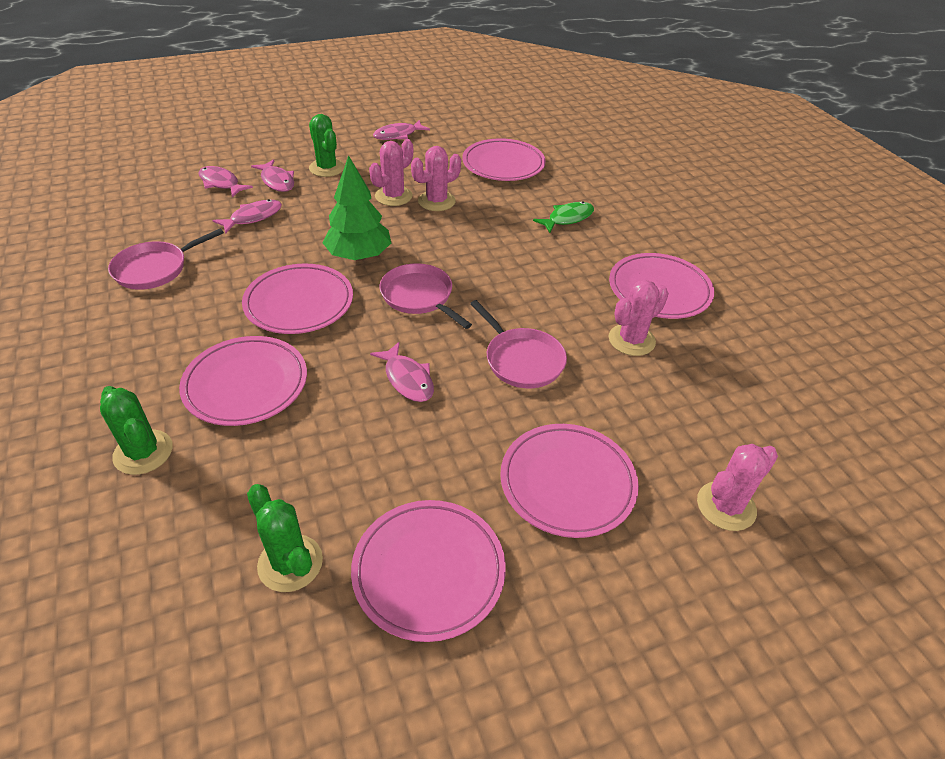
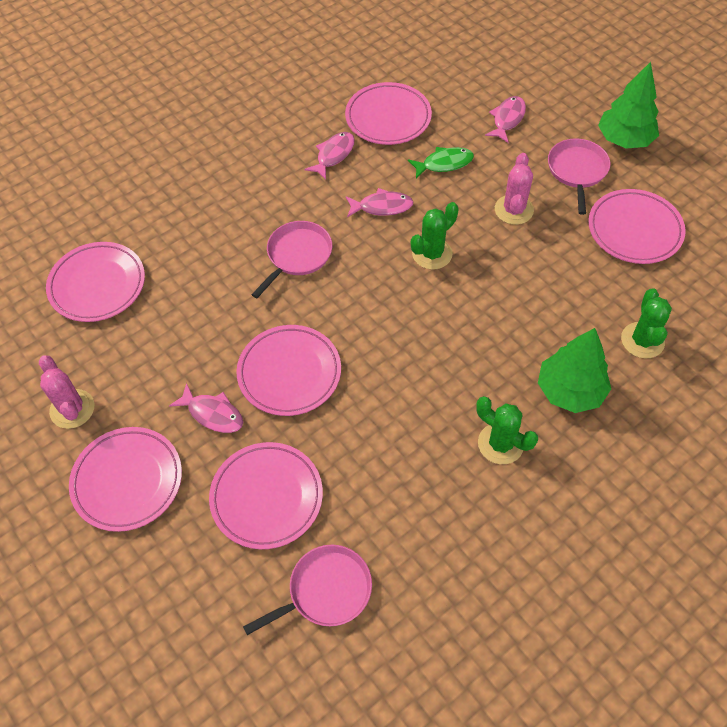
green tree: [323,155,391,261] = 1 -> [538,328,611,413] [598,62,659,149] = 2
pink cactus: [369,139,413,206] [411,146,461,211] [609,280,669,356] [697,444,778,531] = 4 -> [39,355,94,429] [495,153,534,225] = 2
pink fish: [198,166,253,197] [212,199,282,234] [251,159,294,192] [370,342,434,402] [373,120,430,140] = 5 -> [169,383,243,433] [305,132,355,180] [346,188,413,217] [485,96,526,143] = 4

